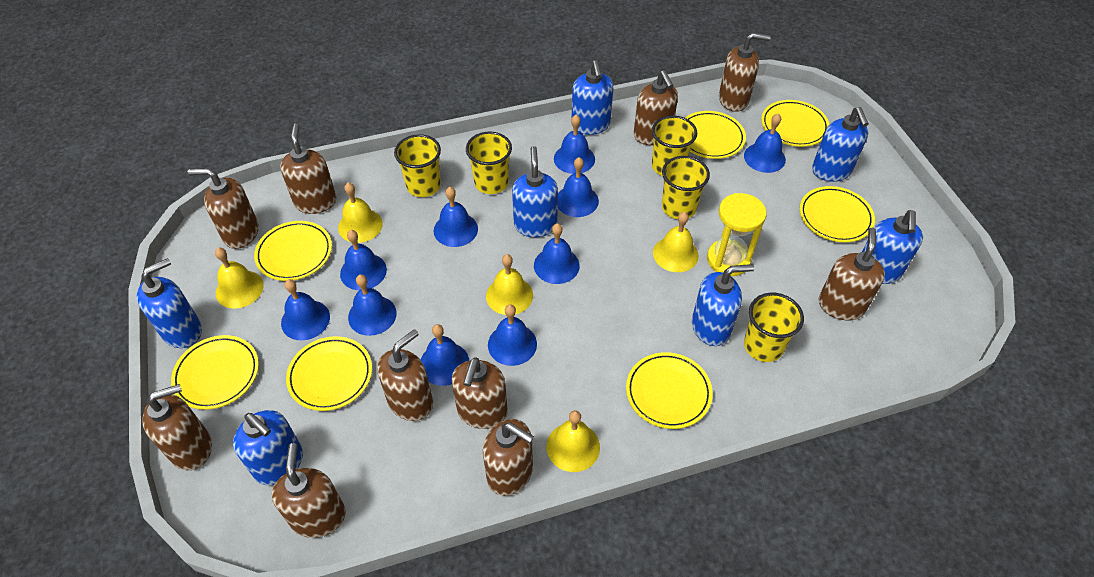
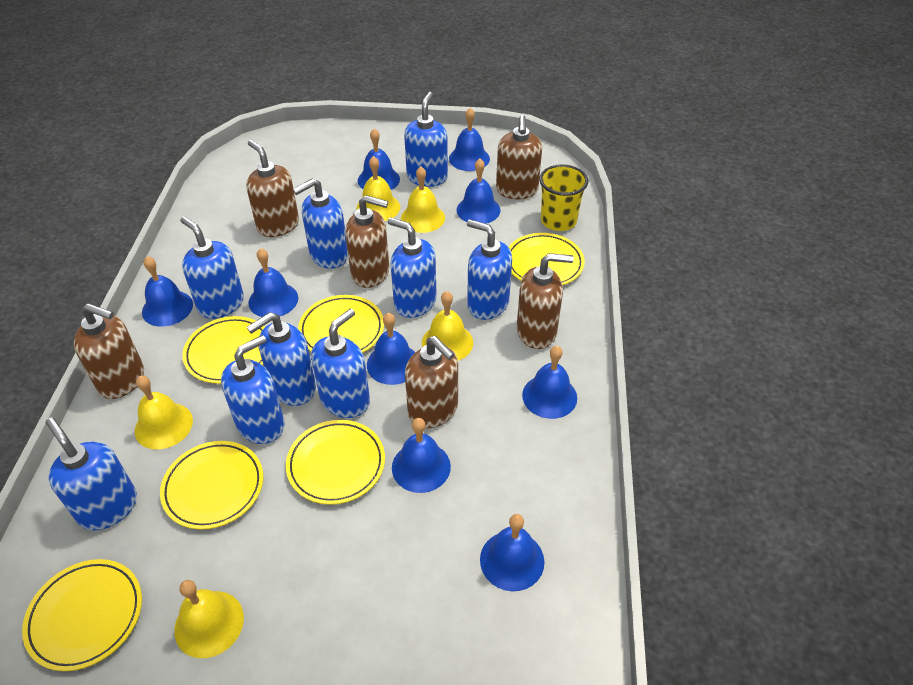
blue bell: [281,279,330,340] [340,230,387,290] [348,274,397,336] [420,324,469,386] [434,187,478,247] [488,304,537,366] [534,223,580,284] [554,115,595,174] [558,157,599,217] [744,114,786,173] = 10 -> [142,256,193,327] [248,248,298,317] [358,129,400,190] [367,313,415,385] [392,418,451,493] [449,108,490,171] [457,159,501,224] [480,514,544,591] [522,346,577,419] = 9
blue soap dispenser: [137,258,202,348] [233,410,303,485] [512,146,558,237] [571,60,613,135] [692,264,754,346] [812,107,869,182] [862,210,923,284] = 7 -> [46,417,137,530] [180,216,244,319] [221,335,284,444] [247,312,316,406] [293,178,348,269] [311,309,370,418] [388,217,437,318] [404,92,448,187] [467,219,512,320] = 9
brown soap dispenser: [142,384,212,470] [188,168,259,249] [272,443,346,538] [280,123,337,214] [377,329,433,421] [451,357,508,429] [483,419,534,496] [634,70,678,145] [719,33,771,112] [819,228,885,320] = 10 -> [74,303,144,399] [246,140,299,237] [345,195,389,288] [405,336,458,428] [496,115,542,199] [517,253,574,349] = 6
yellow cup: [394,134,441,197] [466,132,512,194] [652,116,697,176] [662,156,710,219] [744,293,804,362] = 5 -> [539,164,588,231] = 1
yellow hourglass: [707,193,766,276] = 1 -> none = 0
yellow plate: [171,335,259,410] [254,221,332,281] [286,336,372,411] [626,352,713,429] [685,111,746,159] [761,100,829,147] [800,186,875,242] = 7 -> [22,559,142,671] [160,441,263,530] [182,316,265,384] [286,420,385,505] [298,295,384,353] [509,233,585,285] = 6

